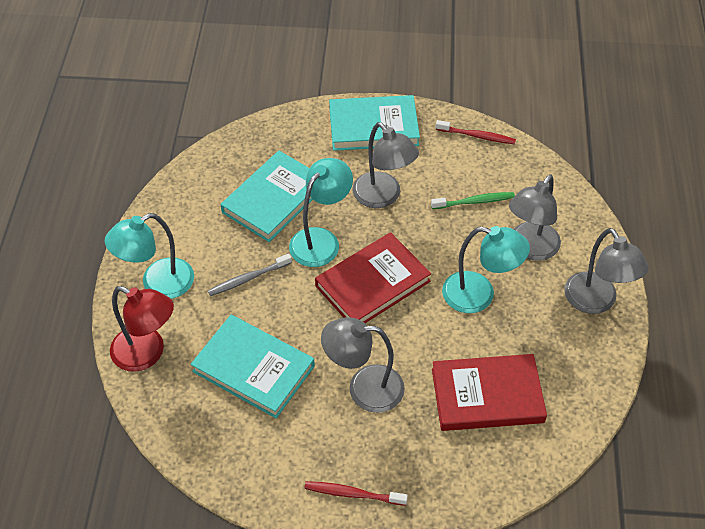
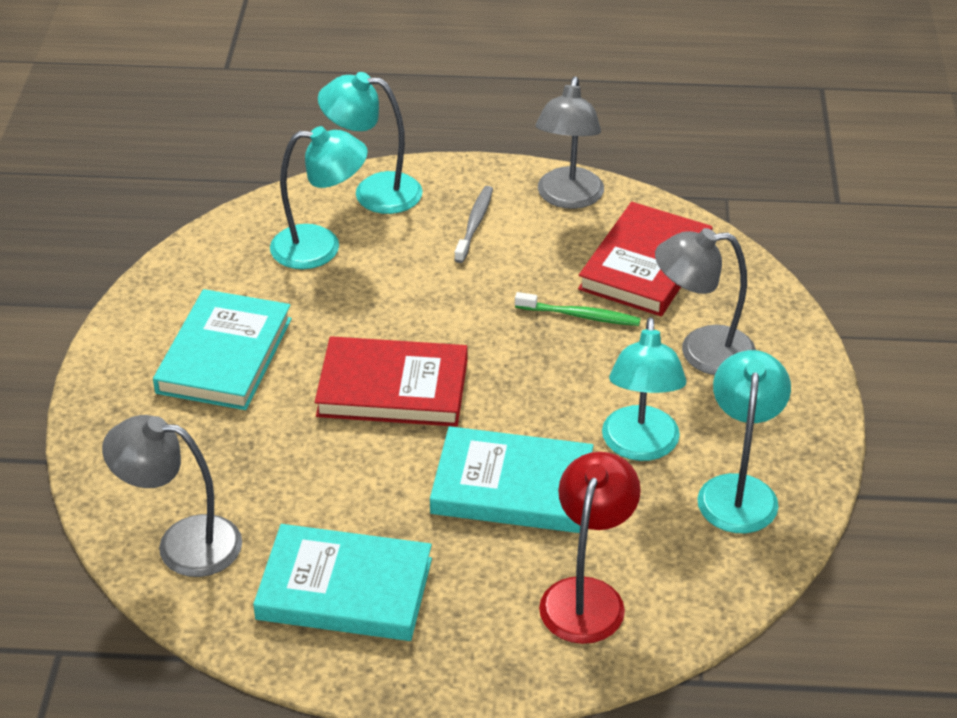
grey lamp: [321,317,405,413] [353,122,419,208] [509,175,561,261] [564,228,649,314] = 4 -> [102,415,242,577] [536,77,604,209] [655,228,756,375] = 3
red toothbrush: [304,481,408,506] [436,120,516,144] = 2 -> none = 0
turquoise lamp: [105,213,194,299] [289,158,353,267] [442,226,530,313] = 3 -> [270,126,368,269] [318,72,423,214] [602,317,687,461] [697,350,791,533] = 4

